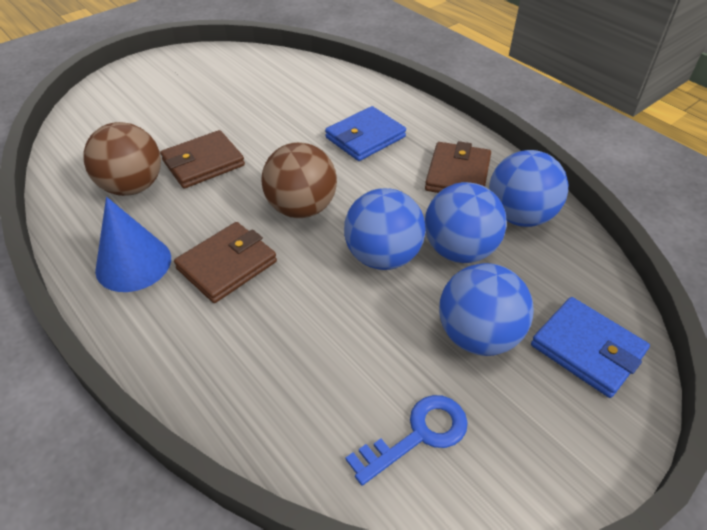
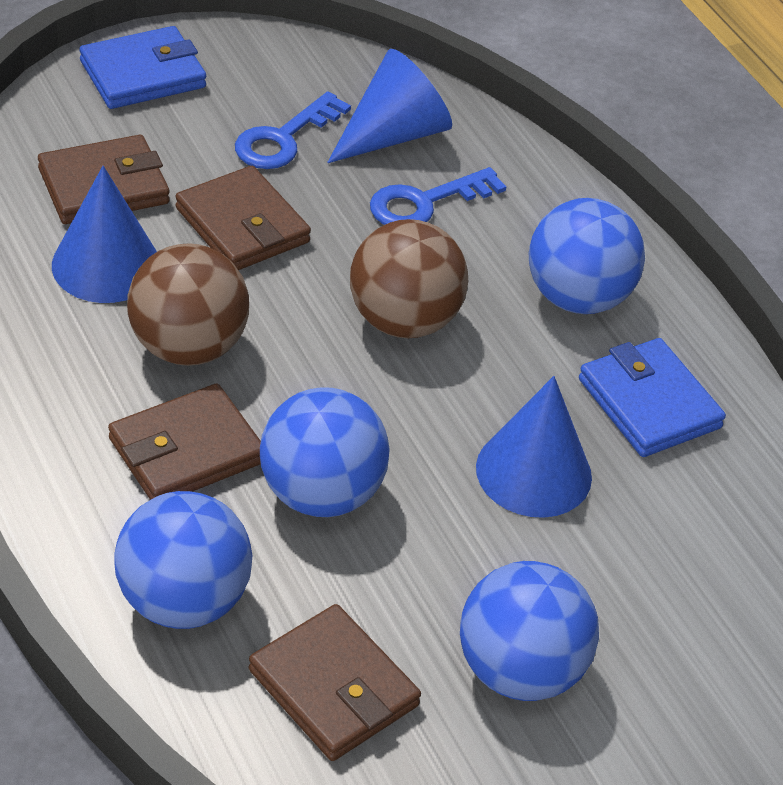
blue cone: [95,197,171,292] = 1 -> [52,166,157,303] [327,49,452,163] [476,376,592,518] = 3
blue key: [346,395,468,486] = 1 -> [235,91,351,169] [370,167,506,225] = 2
brown wallet: [160,130,245,189] [174,222,277,303] [425,141,491,193] = 3 -> [38,135,170,224] [108,383,261,500] [175,166,311,270] [249,604,421,761] = 4

